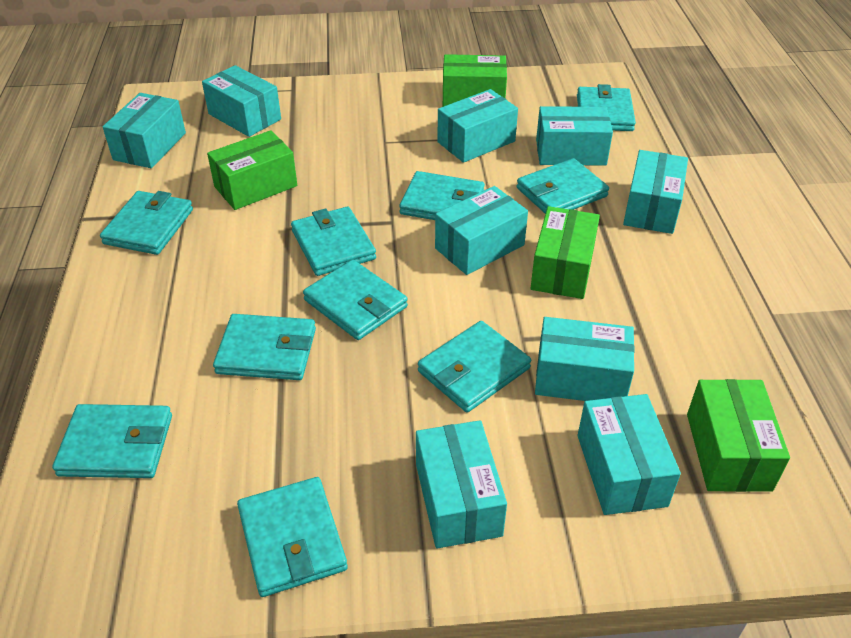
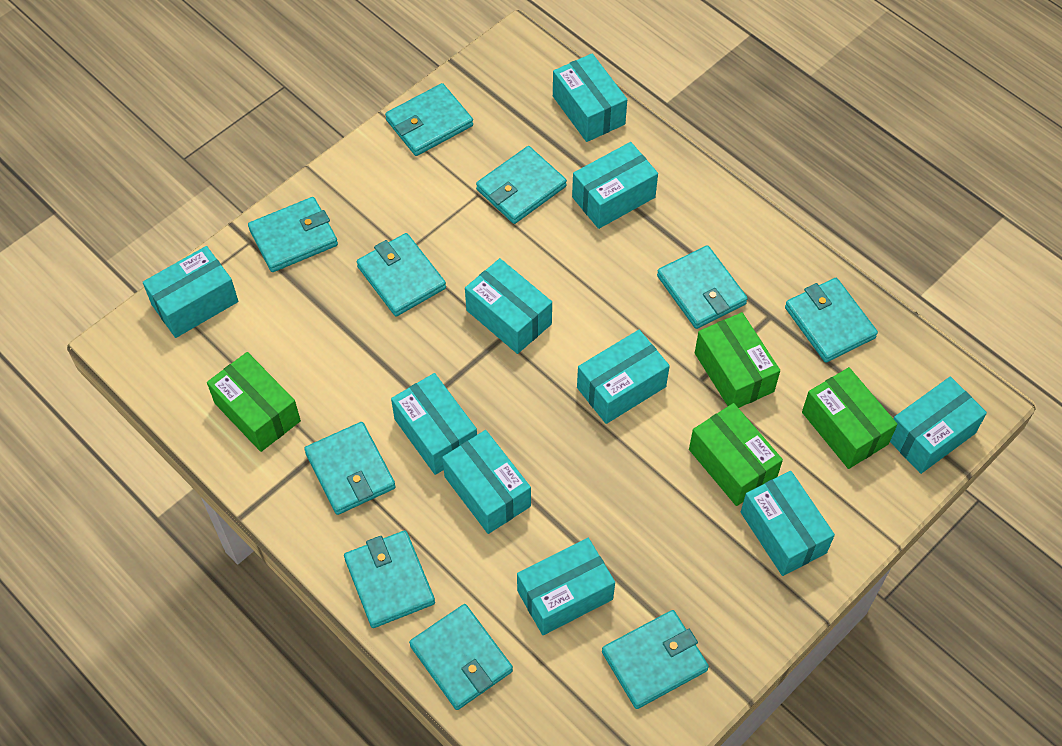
turquoise box: [103,93,186,168] [202,65,281,137] [416,420,507,549] [435,186,528,275] [437,89,518,163] [535,317,635,401] [536,106,613,166] [578,394,681,515] [623,150,688,234] = 9 -> [143,246,238,338] [391,373,477,475] [442,430,531,534] [465,258,552,354] [517,538,615,635] [553,53,627,142] [572,142,658,229] [577,330,670,424] [741,471,835,576] [890,376,987,474] = 10

